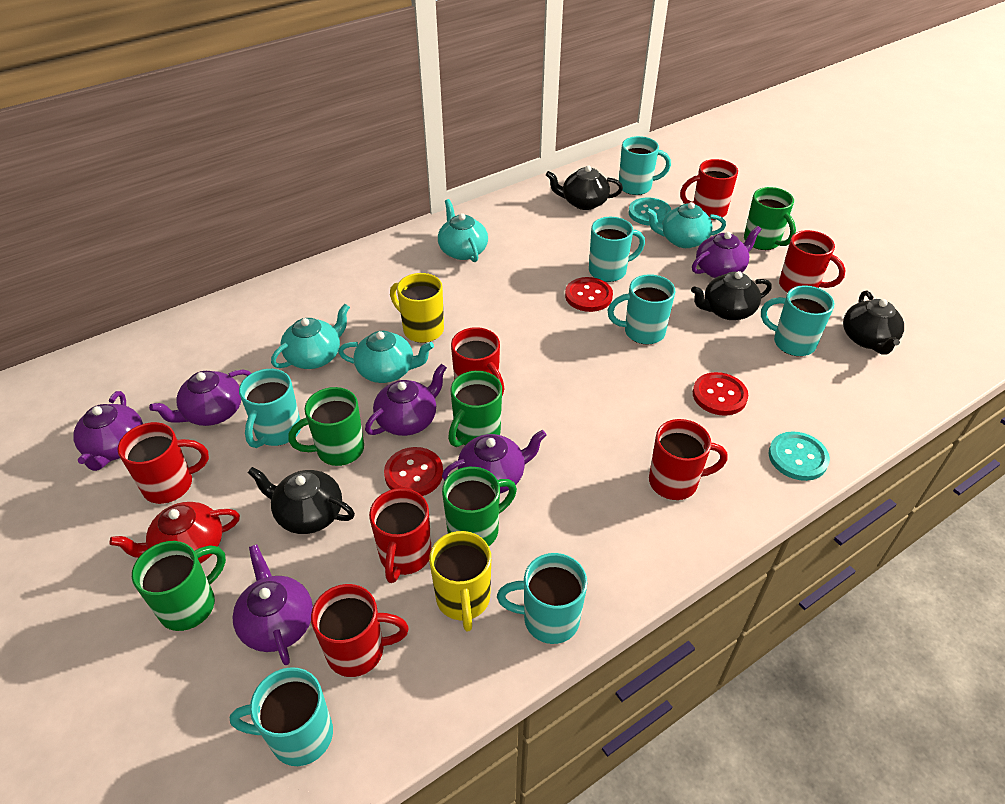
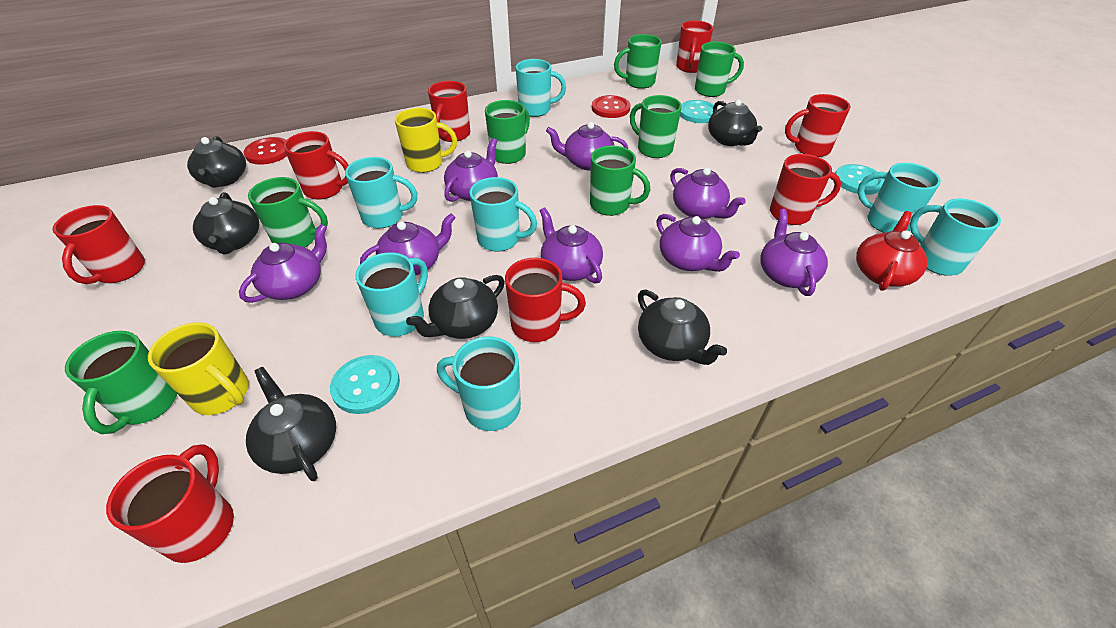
black teapot: [248,467,355,534] [546,165,623,210] [691,271,772,320] [843,291,904,355] = 4 -> [187,136,246,188] [193,192,259,255] [246,367,336,481] [406,275,505,339] [638,290,727,365] [708,99,762,146] = 6
green mug: [132,541,226,631] [288,387,364,466] [442,467,517,546] [448,371,502,447] [744,187,796,250] = 5 -> [65,331,177,434] [248,177,328,247] [485,100,530,164] [590,146,650,216] [614,34,662,89] [630,95,682,158] [695,42,744,97] = 7
purple teapot: [73,391,143,471] [149,370,251,426] [232,545,313,665] [365,364,447,436] [442,430,547,494] [692,226,762,278] = 6 -> [239,224,327,303] [360,213,456,276] [444,138,498,202] [540,207,603,284] [546,122,628,170] [656,214,740,272] [670,168,746,219] [760,209,828,296] = 8
red button: [384,447,443,496] [565,277,613,312] [693,372,748,416] = 3 -> [244,137,287,165] [592,95,630,118] = 2
red mug: [118,422,209,504] [311,584,409,677] [369,488,432,583] [451,327,504,396] [649,419,728,500] [680,159,738,220] [779,230,845,293] = 7 -> [53,205,145,284] [106,444,234,563] [283,131,349,200] [428,81,470,142] [505,258,586,342] [676,21,713,73] [770,154,841,225] [785,94,850,157] = 8
turquoise button: [628,198,671,226] [769,431,830,481] = 2 -> [330,355,400,414] [680,100,718,123] [835,164,885,195] = 3
turquoise teapot: [271,304,350,369] [338,331,434,383] [438,199,488,262] [645,202,726,248] = 4 -> none = 0

